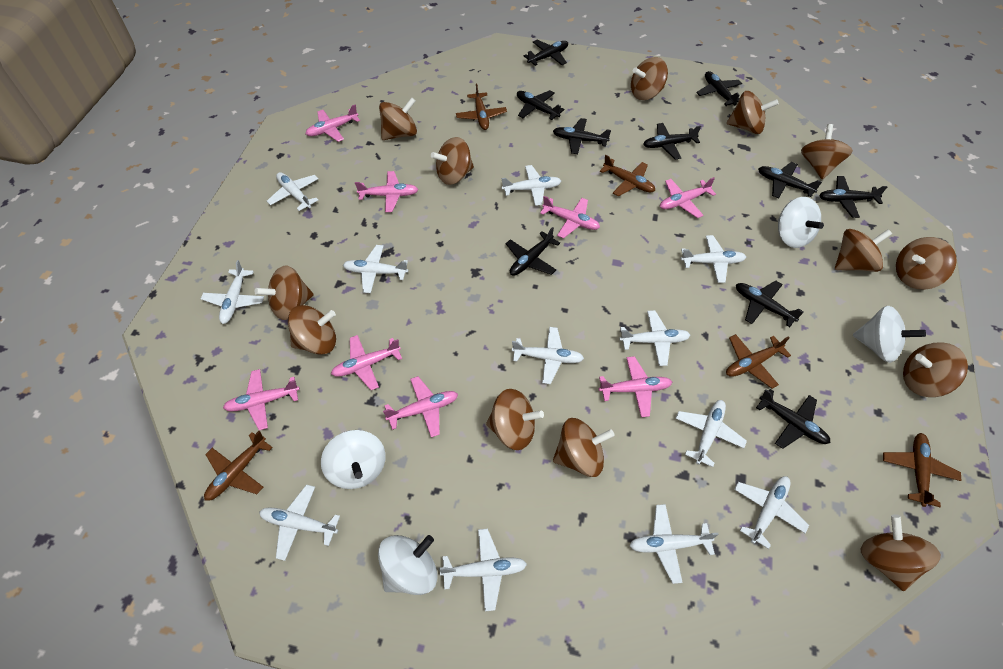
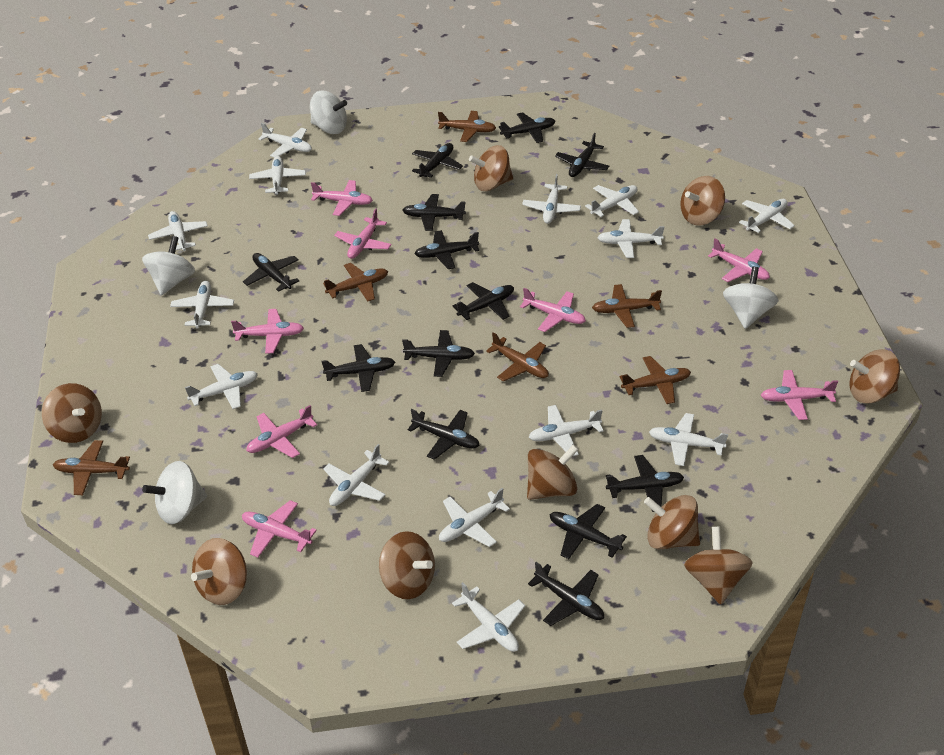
black plane: [506,227,560,276] [517,90,565,120] [524,40,568,66] [553,118,611,154] [643,123,701,160] [696,71,742,106] [736,281,804,327] [756,389,831,449] [758,162,822,198] [819,176,887,218] = 10 -> [243,253,299,292] [322,344,395,392] [402,194,466,231] [402,330,475,377] [407,409,480,460] [412,143,463,178] [415,230,479,269] [452,282,514,320] [499,112,555,143] [528,562,604,626] [549,504,627,559] [555,133,609,177] [606,455,684,512] = 13
brown plane: [204,431,273,501] [456,83,507,130] [600,155,655,196] [726,334,791,389] [883,433,961,507] = 5 -> [53,440,130,495] [323,263,388,301] [438,111,496,142] [486,332,549,381] [592,284,662,328] [620,356,691,404] = 6
brown spinning top: [255,265,314,320] [288,305,336,355] [379,97,417,140] [431,137,474,185] [486,389,544,450] [553,418,615,477] [631,57,668,100] [727,91,779,134] [801,124,853,179] [835,229,892,272] [860,514,941,591] [896,237,957,290] [903,342,968,397] = 13 -> [42,383,102,443] [191,538,247,605] [379,531,435,599] [469,145,513,191] [527,444,579,500] [644,495,700,550] [680,176,725,225] [684,526,753,605] [850,349,900,404] = 9
white plane: [201,260,264,324] [259,485,340,561] [267,172,319,211] [343,245,408,293] [439,529,527,611] [501,165,561,206] [512,327,584,384] [619,310,690,366] [629,504,719,584] [675,400,747,467] [680,235,746,283] [734,476,809,549] = 12 -> [148,211,208,251] [170,281,234,328] [185,364,258,409] [249,156,306,195] [258,123,312,157] [323,444,389,506] [439,488,510,547] [452,582,525,652] [522,174,581,224] [529,405,604,456] [585,185,639,217] [597,219,664,258] [649,413,728,466] [739,199,795,233] = 14

